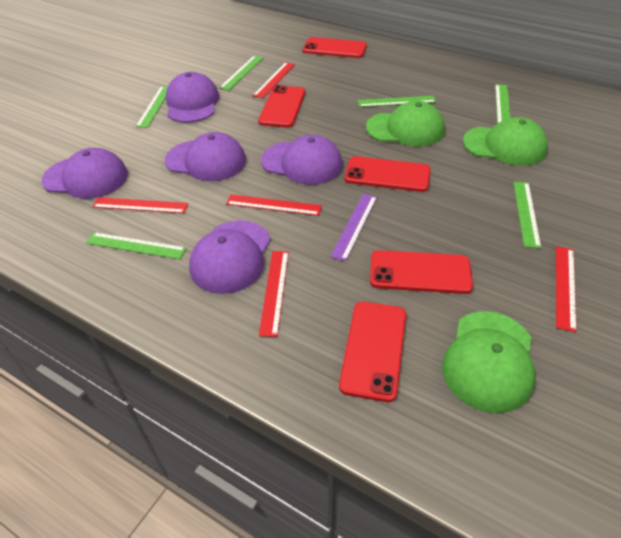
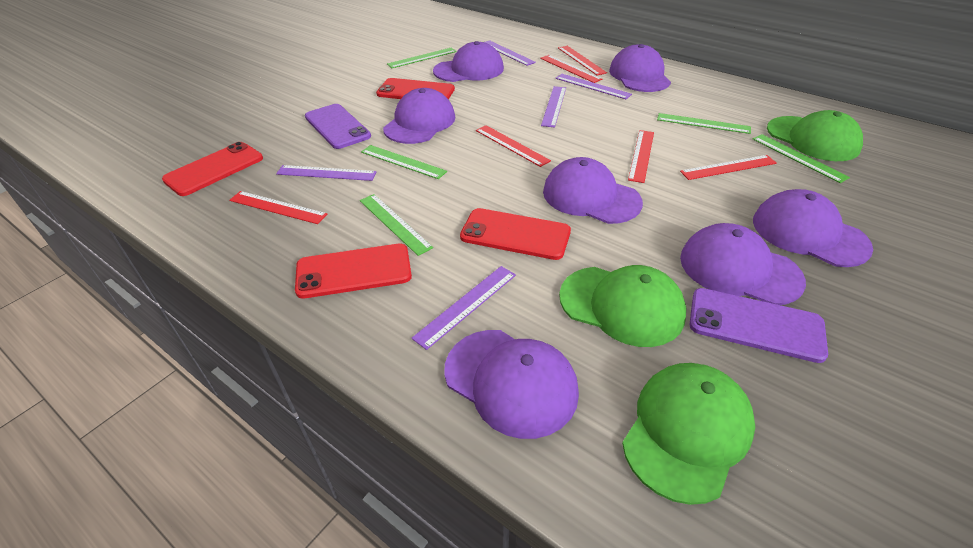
green ruler: [86,232,186,259] [136,86,168,128] [219,56,263,90] [358,96,436,107] [495,84,510,124] [513,182,541,248] = 6 -> [360,194,433,256] [361,145,447,179] [387,48,457,68] [657,113,751,134] [753,134,850,183] = 5
purple cap: [41,148,128,199] [165,132,246,181] [166,72,219,123] [189,220,271,294] [261,135,343,185] = 5 -> [383,88,455,144] [433,41,504,82] [444,330,579,439] [543,157,643,224] [609,44,671,92] [680,223,806,305] [753,189,873,267] = 7
purple phone: none = 0 -> [305,104,371,149] [689,288,828,363] = 2
purple ruler: [330,194,377,261] = 1 -> [276,165,377,181] [411,266,516,350] [484,40,536,66] [541,86,566,128] [555,74,632,99] = 5
red phone: [258,85,305,127] [303,37,367,58] [339,302,406,402] [344,156,431,192] [370,250,473,294] = 5 -> [162,142,263,196] [295,244,412,299] [376,78,455,100] [460,208,571,260] = 4
red ruler: [93,197,188,213] [226,194,322,216] [253,62,295,98] [259,251,289,337] [556,246,577,332] = 5 -> [229,191,328,224] [476,125,551,167] [540,55,602,83] [558,46,607,75] [628,130,654,183] [680,155,777,180] = 6

